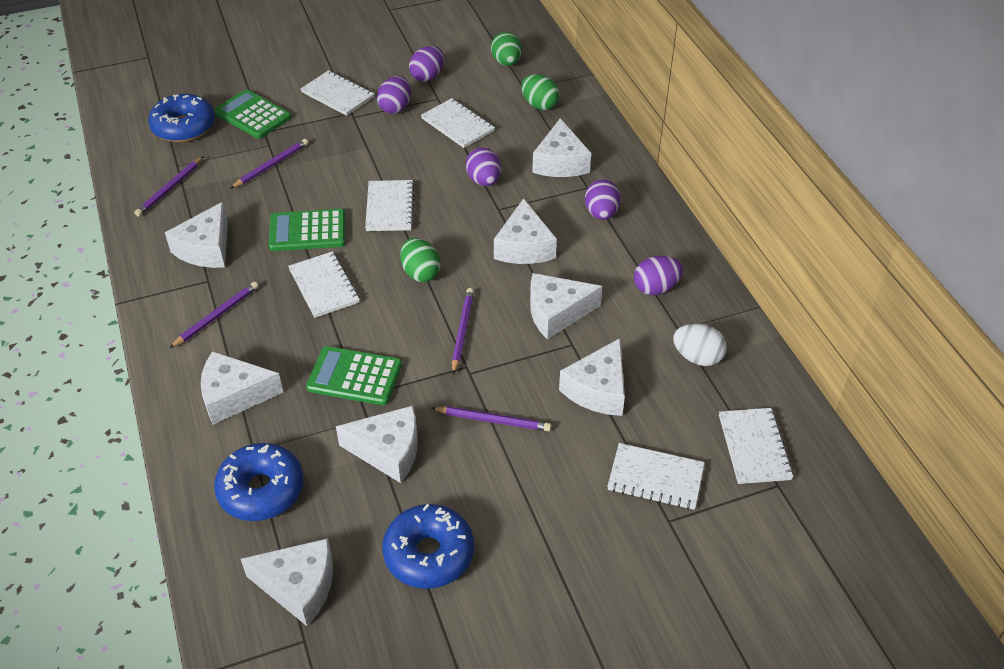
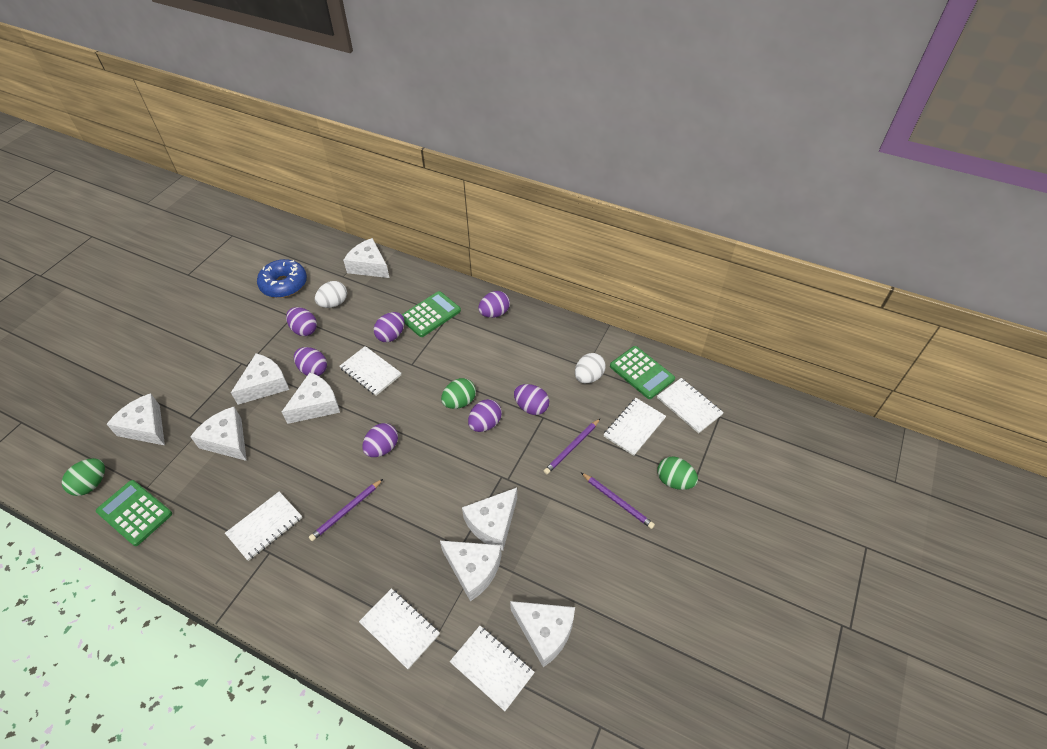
blue donut: [148,94,215,142] [214,443,303,521] [382,504,474,589] = 3 -> [257,259,307,298] = 1
purple egg: [377,76,411,114] [409,46,444,81] [466,148,501,186] [585,179,621,220] [634,256,683,295] = 5 -> [286,307,317,336] [294,347,327,376] [362,423,398,457] [374,312,404,342] [468,399,502,432] [478,291,510,318] [514,384,549,415] = 7
purple pencil: [134,156,204,217] [170,282,259,348] [230,139,308,189] [431,406,551,431] [452,288,474,375] = 5 -> [309,479,383,541] [544,419,600,474] [581,473,655,529] = 3
white egg: [673,324,727,366] = 1 -> [315,281,347,308] [575,353,606,383] = 2

